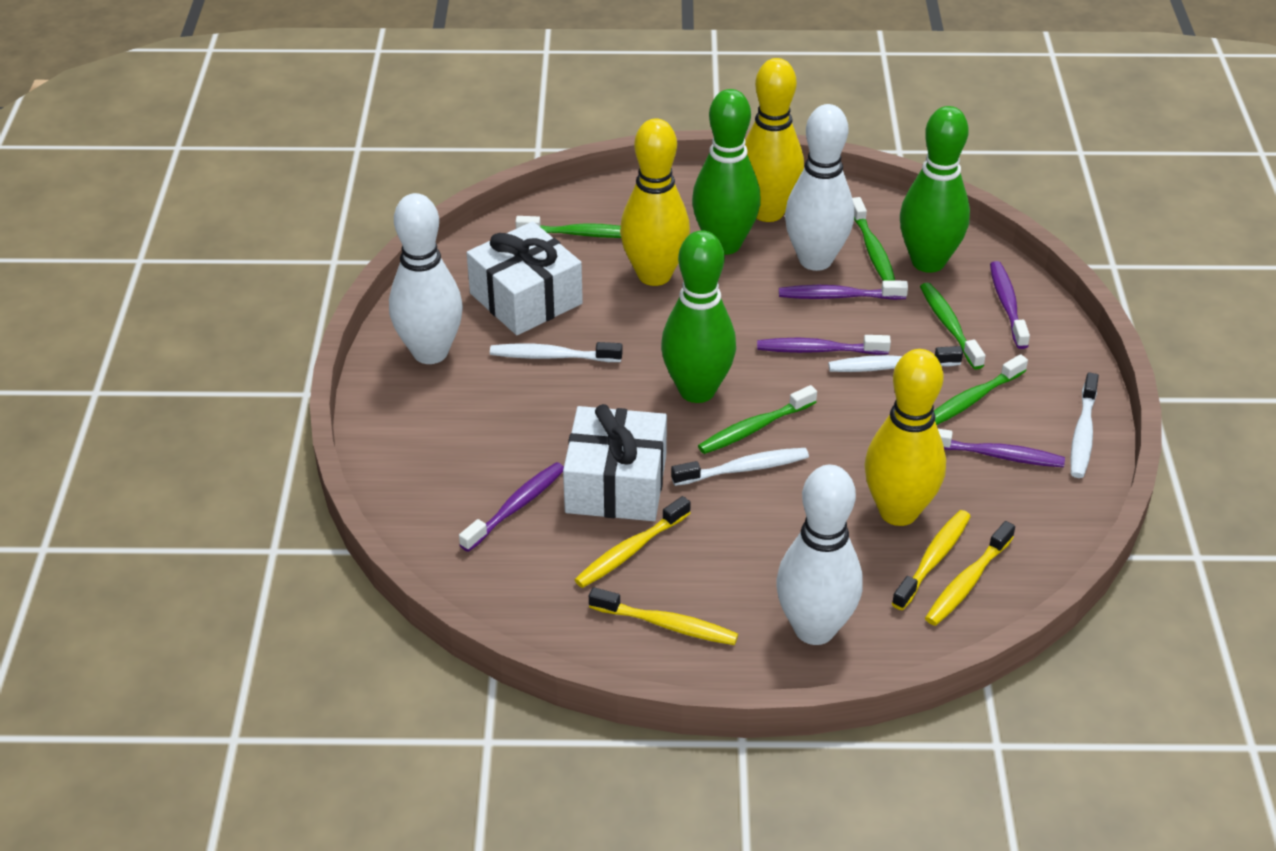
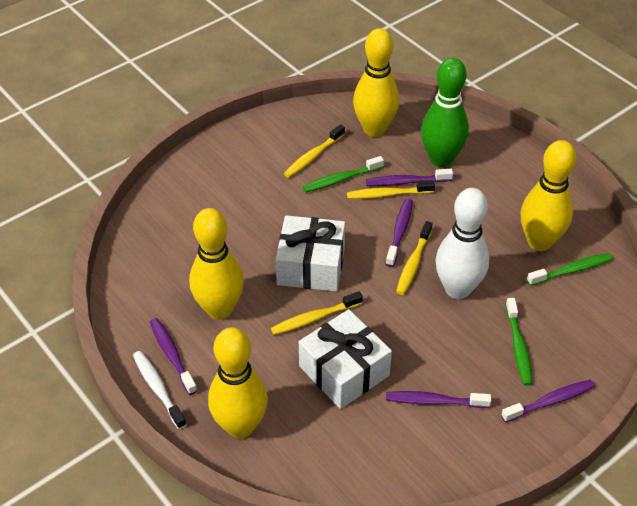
green bowling pin: [661,230,736,403] [692,89,761,255] [900,106,970,273] = 3 -> [421,58,469,167] = 1
green toothbrush: [515,216,621,238] [698,385,817,454] [852,197,895,281] [920,283,985,370] [934,354,1028,425] = 5 -> [303,156,384,192] [505,298,533,386] [527,253,613,286] = 3
white bowling pin: [389,193,463,364] [776,465,863,645] [785,104,854,271] = 3 -> [435,188,489,299] = 1
white toothbrush: [490,342,622,362] [671,448,809,486] [828,346,963,372] [1070,372,1099,478] = 4 -> [133,351,187,429] = 1
yellow bowling pin: [620,118,690,286] [745,58,804,222] [864,349,946,526] = 3 -> [189,208,244,320] [208,327,268,438] [353,28,399,137] [521,140,576,251] = 4

